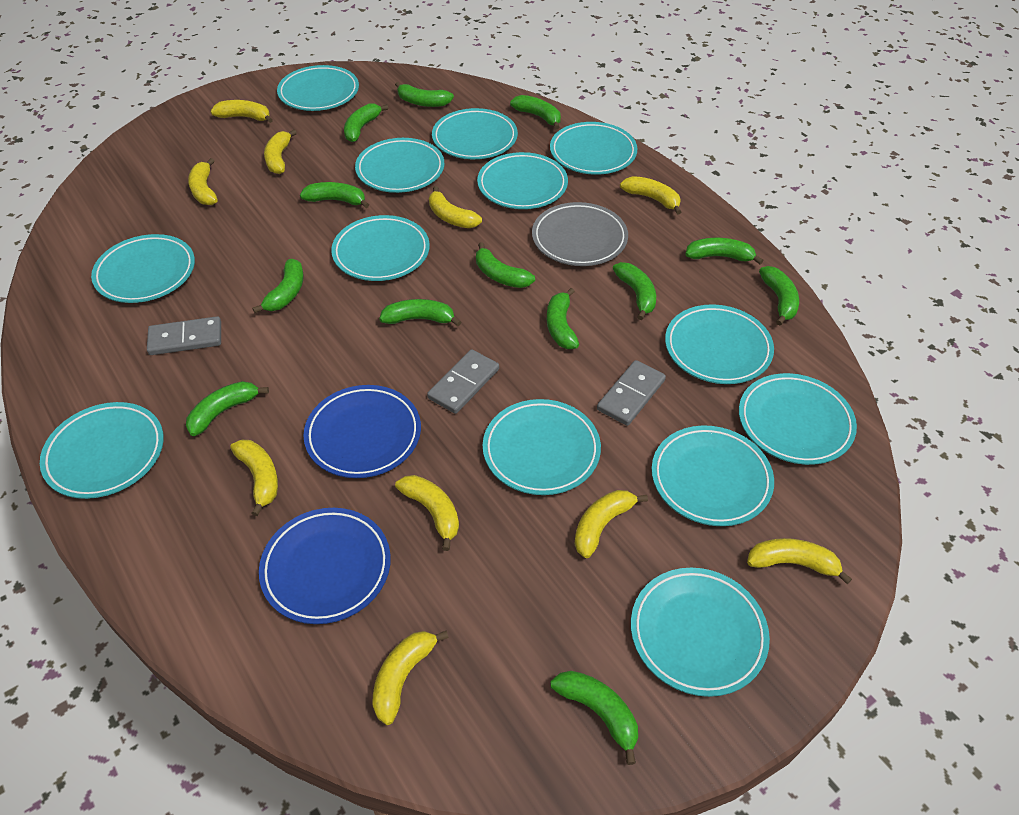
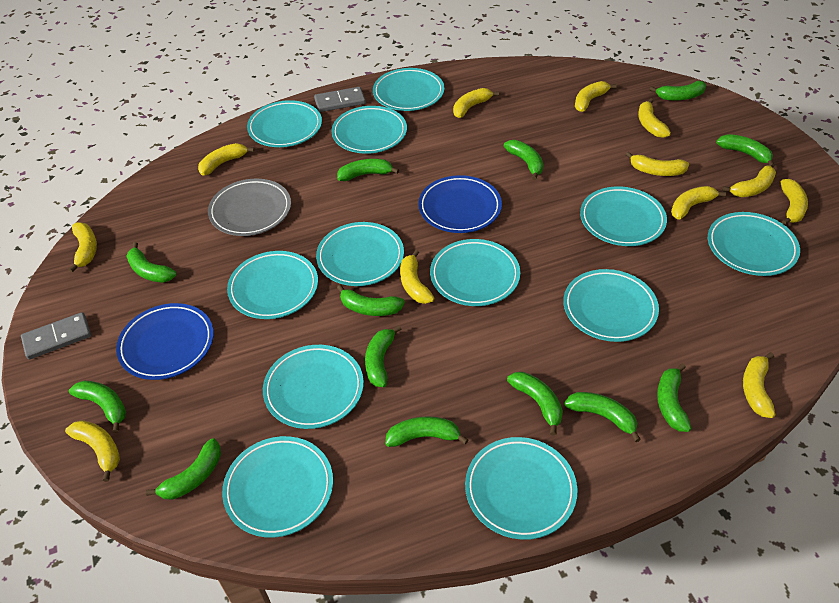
grey domino: [147,316,221,355] [427,349,499,414] [597,360,666,426] = 3 -> [21,312,91,360] [314,87,366,112] = 2
turquoise plate: [40,402,164,499] [91,234,195,303] [277,65,359,111] [331,215,430,281] [355,138,445,193] [432,108,518,159] [477,152,568,209] [483,399,601,495] [550,122,638,175] [631,568,770,697] [652,425,774,526] [665,304,774,384] [739,373,857,465] = 13 -> [222,436,333,538] [227,251,318,319] [247,100,322,147] [263,345,364,429] [316,222,404,286] [331,106,407,154] [373,68,444,111] [430,239,520,306] [465,437,577,540] [563,269,659,342] [580,186,667,246] [708,212,800,276] = 12
yellow banana: [188,158,218,205] [211,100,273,123] [230,440,278,516] [264,129,297,174] [372,631,449,725] [395,475,459,551] [429,186,482,228] [574,490,648,558] [620,176,681,215] [747,538,852,584] = 10 -> [65,420,120,482] [69,222,97,273] [198,143,254,176] [400,250,434,304] [453,88,499,118] [575,81,617,112] [626,152,689,176] [638,98,671,138] [671,186,726,220] [722,166,776,197] [743,352,775,418] [781,179,808,225] = 12

